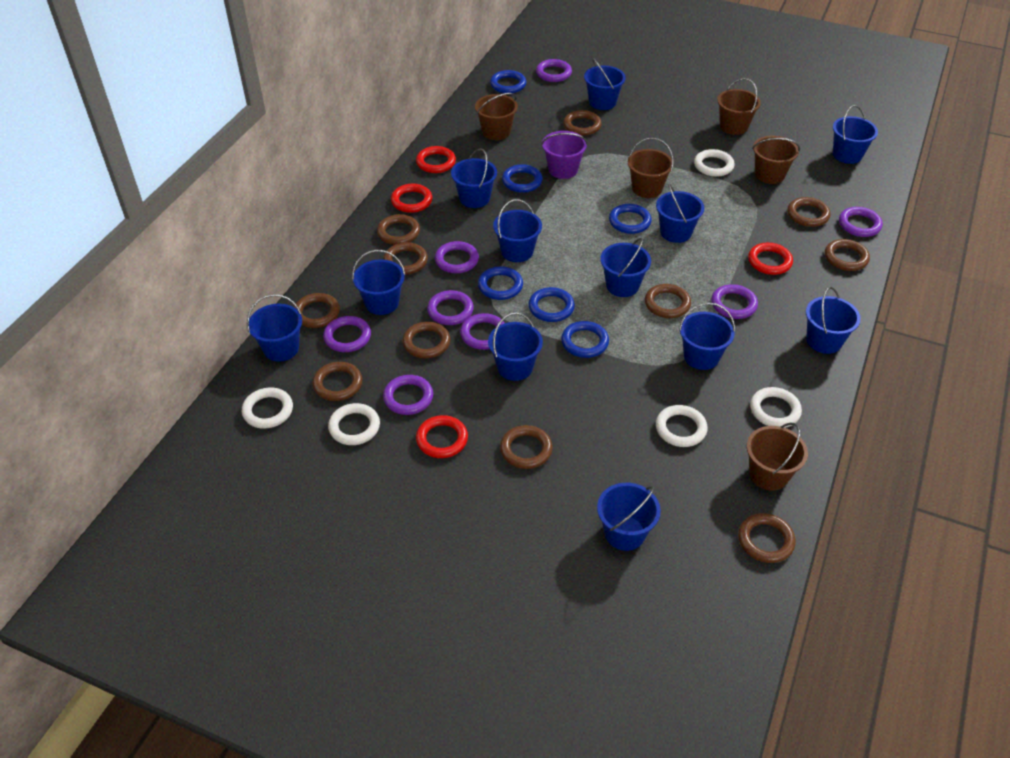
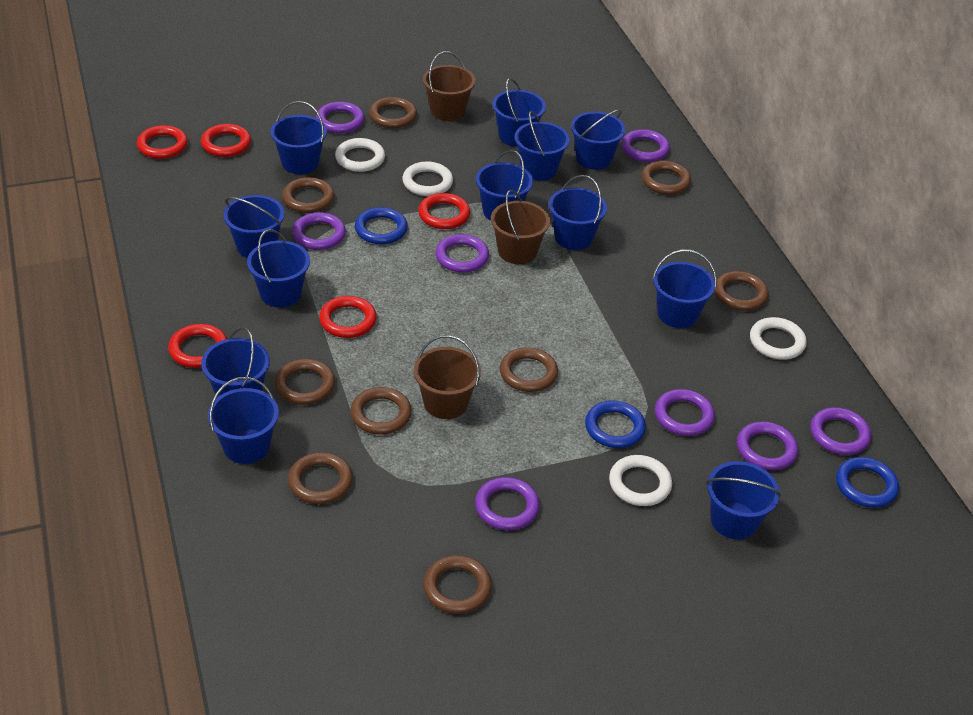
blue ring: [478,266,523,300] [490,70,527,93] [502,164,543,193] [528,287,575,322] [561,321,609,358] [609,204,652,234] = 6 -> [355,207,408,244] [585,401,646,448] [836,457,899,508] = 3
brown bucket: [475,93,518,140] [628,138,674,198] [717,78,761,135] [747,422,808,491] [752,136,800,184] = 5 -> [414,335,481,419] [423,51,475,121] [491,190,550,264] = 3
brown ring: [294,293,340,328] [312,362,362,401] [377,214,420,245] [383,242,428,275] [403,322,450,358] [500,425,553,469] [563,110,602,136] [645,284,691,318] [738,513,796,563] [787,197,831,227] [825,239,870,271] = 11 -> [275,359,335,405] [282,177,334,213] [288,452,353,504] [351,387,412,435] [369,97,417,129] [423,555,492,614] [500,347,558,392] [642,161,691,195] [714,271,769,311] = 9
purple bucket: [541,131,588,179] = 1 -> none = 0
red ring: [391,184,432,213] [416,146,456,173] [416,415,468,458] [748,243,793,275] = 4 -> [137,125,188,159] [168,324,227,368] [201,124,251,157] [319,296,377,338] [418,193,470,229] = 5
white ring: [242,387,293,429] [328,403,380,445] [656,405,708,447] [694,149,735,177] [750,387,802,428] = 5 -> [335,138,385,172] [402,161,453,196] [609,455,672,506] [750,317,807,360] = 4

